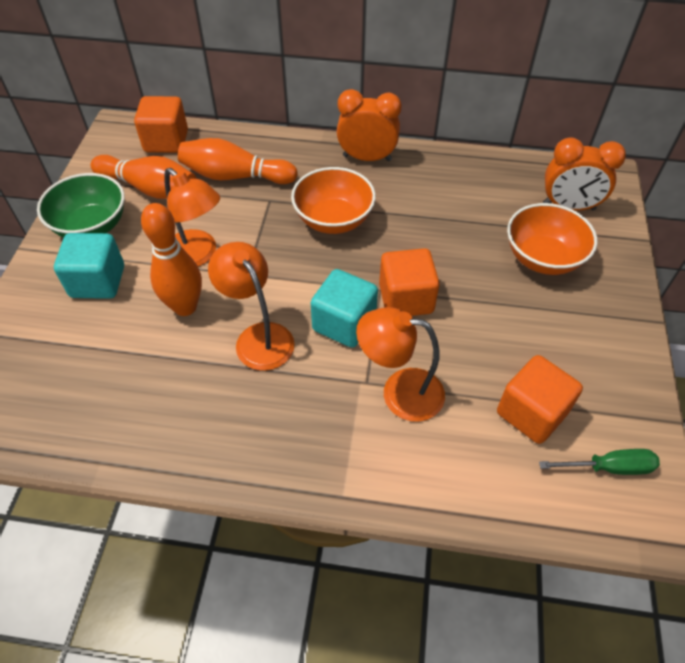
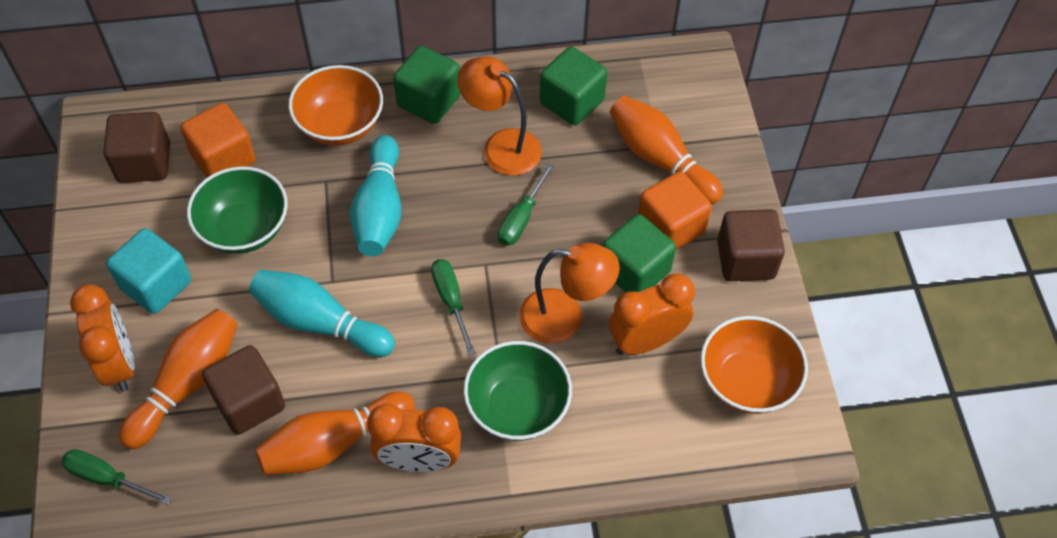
brown cube: none = 0 -> [104,112,170,183] [202,345,285,435] [717,209,785,281] = 3
green bowl: [37,173,125,238] = 1 -> [187,166,288,254] [463,341,572,441] = 2
green cube: none = 0 -> [393,46,461,124] [540,47,607,125] [602,214,676,292] = 3
green screwdriver: [539,449,660,475] = 1 -> [61,449,172,505] [431,259,476,355] [498,163,555,246] = 3
orange clock: [337,89,402,161] [543,137,626,211] = 2 -> [70,284,135,392] [367,404,461,472] [608,273,695,355] = 3
orange cube: [134,96,188,153] [379,248,440,316] [497,355,583,444] = 3 -> [180,103,256,177] [638,171,712,250] = 2
orange lamp: [164,168,220,266] [208,242,295,371] [356,307,445,422] = 3 -> [457,56,542,176] [519,243,620,343] = 2
turquoise bowling pin: none = 0 -> [249,270,395,357] [350,135,401,256] = 2
turquoise cube: [54,233,124,299] [311,269,378,348] = 2 -> [106,228,191,314] = 1

